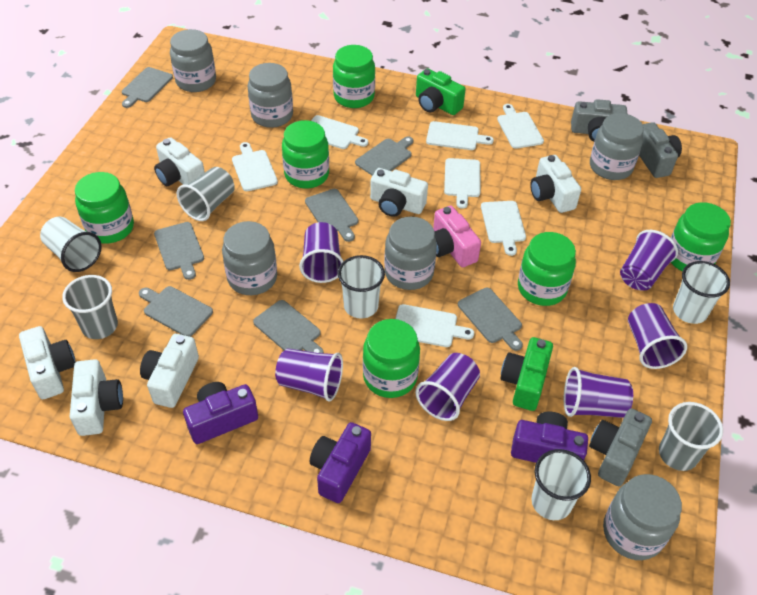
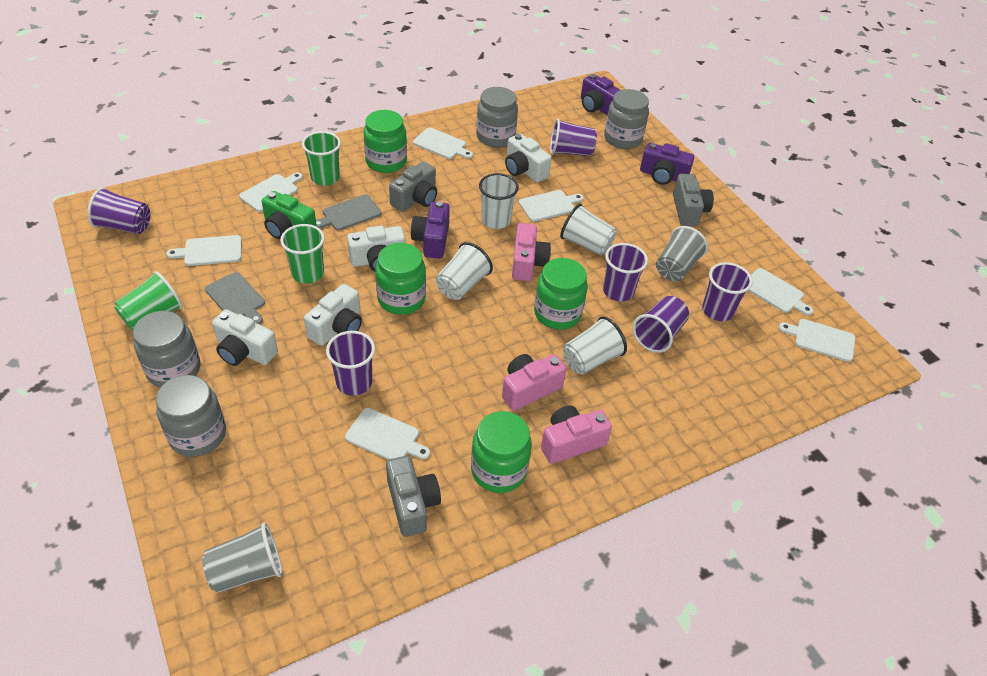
green camera: [416,68,466,115] [500,337,553,411] = 2 -> [262,191,317,239] = 1
green cup: none = 0 -> [114,271,183,331] [280,224,325,283] [302,131,341,186] = 3
green jar: [75,172,134,244] [282,120,329,188] [333,45,375,108] [363,319,420,398] [518,232,576,306] [670,202,731,271] = 6 -> [363,110,407,173] [375,243,426,315] [471,411,532,493] [534,258,588,330] = 4
grey cup: [62,275,118,339] [177,167,235,221] [659,402,723,471] = 3 -> [202,522,282,593] [656,226,708,281] = 2
grey cutting board: [122,67,173,108] [139,286,213,337] [154,222,204,280] [253,300,324,353] [305,189,358,242] [355,136,414,176] [458,288,523,351] = 7 -> [205,272,265,324] [316,195,382,230] = 2
grey jar: [170,29,216,92] [222,221,277,295] [247,63,293,128] [384,217,437,290] [590,113,644,180] [603,474,682,560] = 6 -> [133,311,200,388] [156,375,226,457] [476,87,518,147] [604,89,649,149] = 4
pink camera: [433,206,481,267] = 1 -> [502,354,567,411] [512,223,551,281] [541,405,612,464] = 3
white camera: [19,326,75,400] [70,359,123,436] [140,334,199,408] [154,137,205,186] [370,168,428,217] [530,155,581,213] = 6 -> [212,309,278,366] [304,284,362,346] [347,226,405,271] [505,133,552,182] = 4

